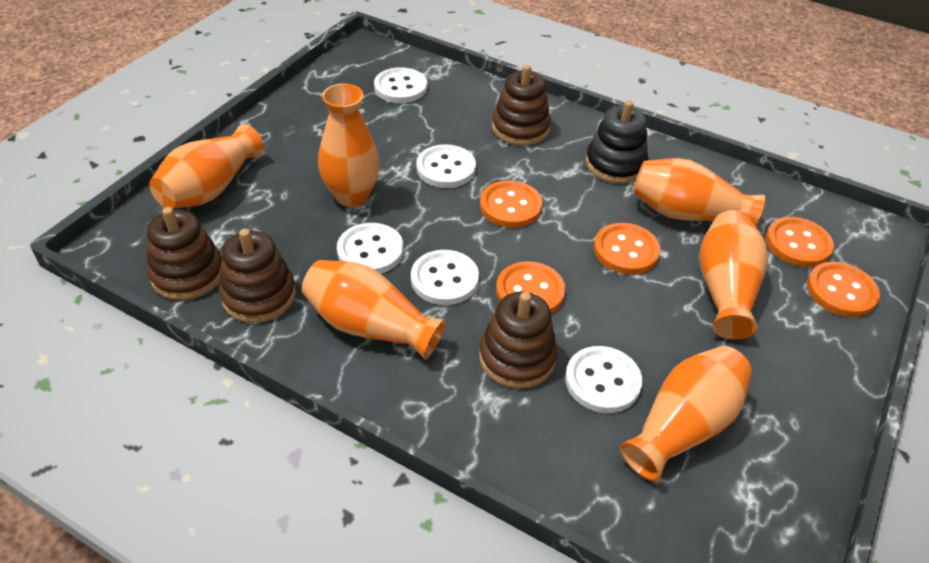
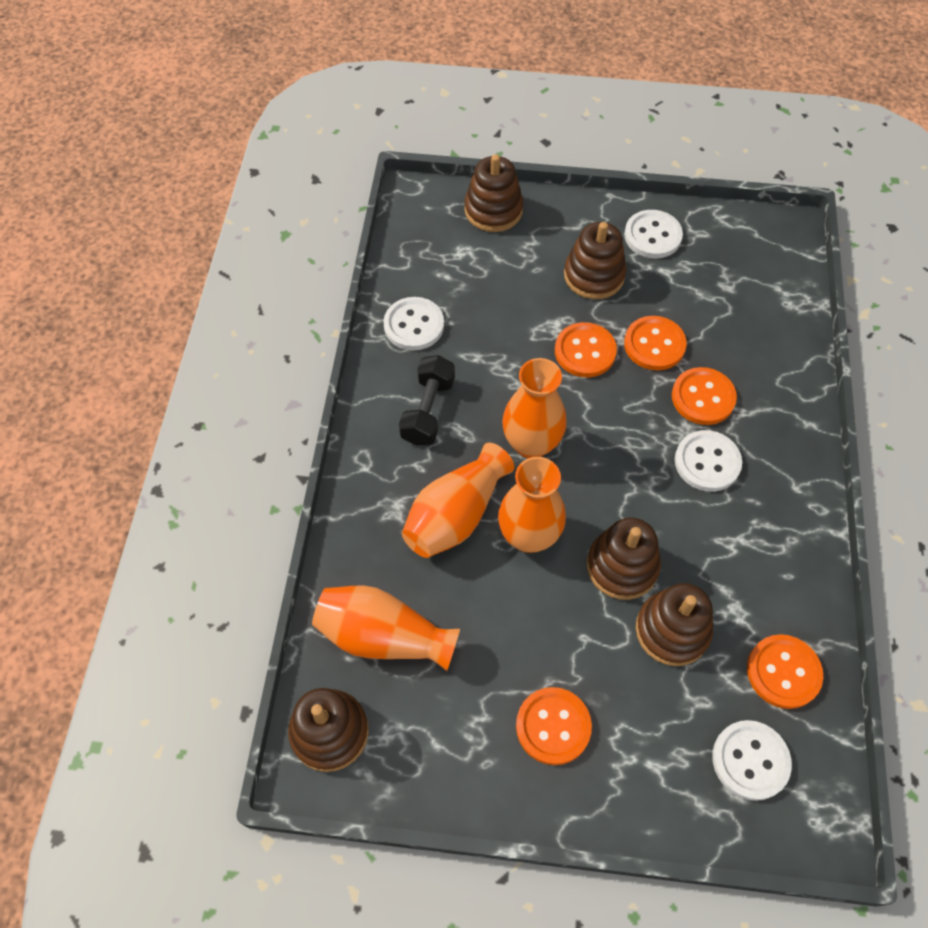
black dumbbell: none = 0 -> [399,355,455,446] = 1
black stacking toy: [585,100,648,184] = 1 -> none = 0
brown stacking toy: [147,207,222,300] [219,229,296,323] [479,292,557,389] [492,65,551,146] = 4 -> [288,688,369,772] [464,154,523,232] [564,222,626,299] [587,518,661,600] [636,583,713,666] = 5
orange vase: [149,124,264,209] [302,260,446,359] [318,84,380,207] [620,346,752,482] [633,158,765,226] [699,210,768,339] = 6 -> [312,585,460,671] [402,443,515,558] [498,457,566,553] [502,358,567,458] = 4
white button: [337,223,404,274] [374,67,427,103] [411,250,479,305] [416,144,476,188] [565,346,642,413] = 5 -> [383,297,444,351] [624,210,683,258] [675,430,742,492] [712,720,792,801] = 4

